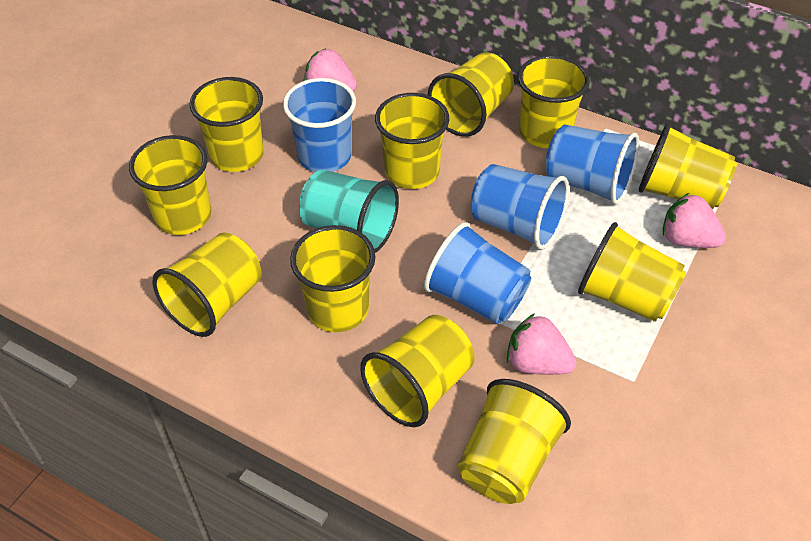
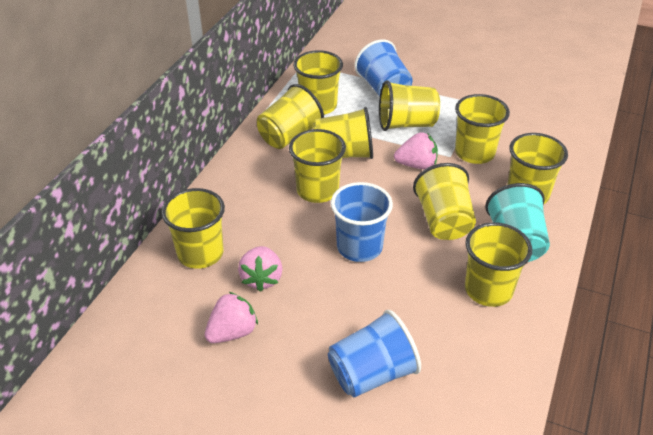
blue cup: [283,78,356,172] [424,222,531,324] [471,164,569,250] [545,125,639,205] = 4 -> [328,310,421,398] [331,182,393,262] [354,39,413,96] = 3
yellow cup: [129,135,211,235] [153,233,262,337] [189,77,264,172] [290,225,376,332] [360,315,475,427] [375,93,449,189] [428,52,514,137] [458,379,571,504] [518,55,590,148] [578,222,686,322] [639,123,737,210] = 11 -> [161,188,225,269] [257,84,324,149] [289,129,346,203] [293,50,343,115] [313,107,373,159] [379,80,440,131] [413,163,476,240] [455,94,510,164] [465,222,532,307] [507,133,568,204] = 10

